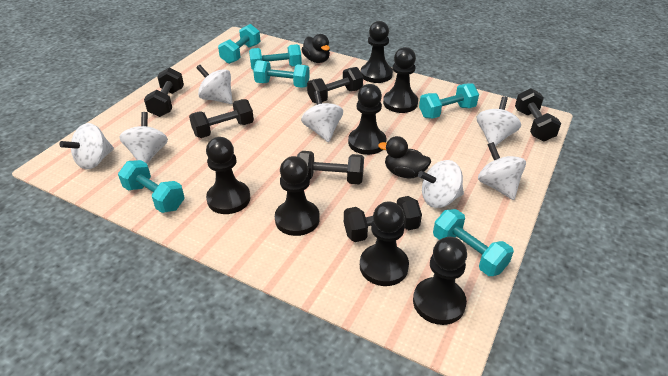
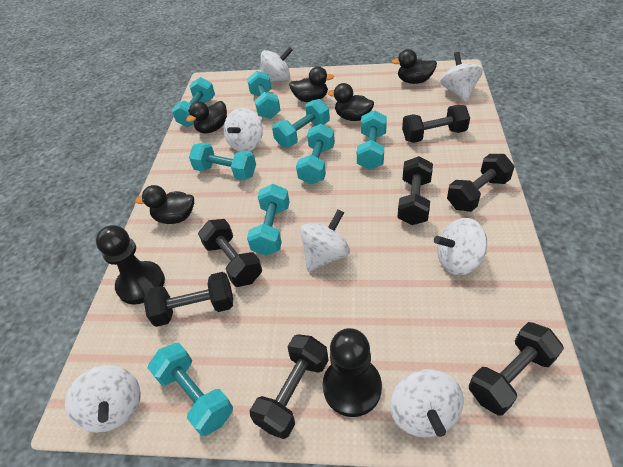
black duck: [302,34,330,63] [378,136,431,178] = 2 -> [135,185,194,224] [186,101,227,133] [289,67,334,102] [328,83,374,121] [391,49,437,84] = 5
black dumbbell: [144,68,184,117] [189,99,254,138] [297,151,364,184] [307,67,363,103] [344,196,422,242] [515,88,561,142] = 6 -> [144,272,233,327] [198,219,262,287] [250,334,328,439] [397,156,433,225] [402,105,470,143] [447,154,515,212] [469,322,564,416] = 7
black pawn: [206,137,250,214] [275,156,320,236] [348,84,387,155] [360,201,409,286] [361,21,393,83] [383,47,418,113] [413,237,467,325] = 7 -> [96,225,165,305] [323,328,382,417] = 2
turquoise dumbbell: [118,160,185,213] [218,24,261,64] [249,44,302,70] [253,60,310,88] [419,83,479,119] [433,209,514,276] = 6 -> [148,343,233,436] [172,77,215,127] [189,143,256,181] [247,71,281,119] [247,184,289,256] [272,99,330,147] [296,124,335,184] [357,110,387,170] = 8

